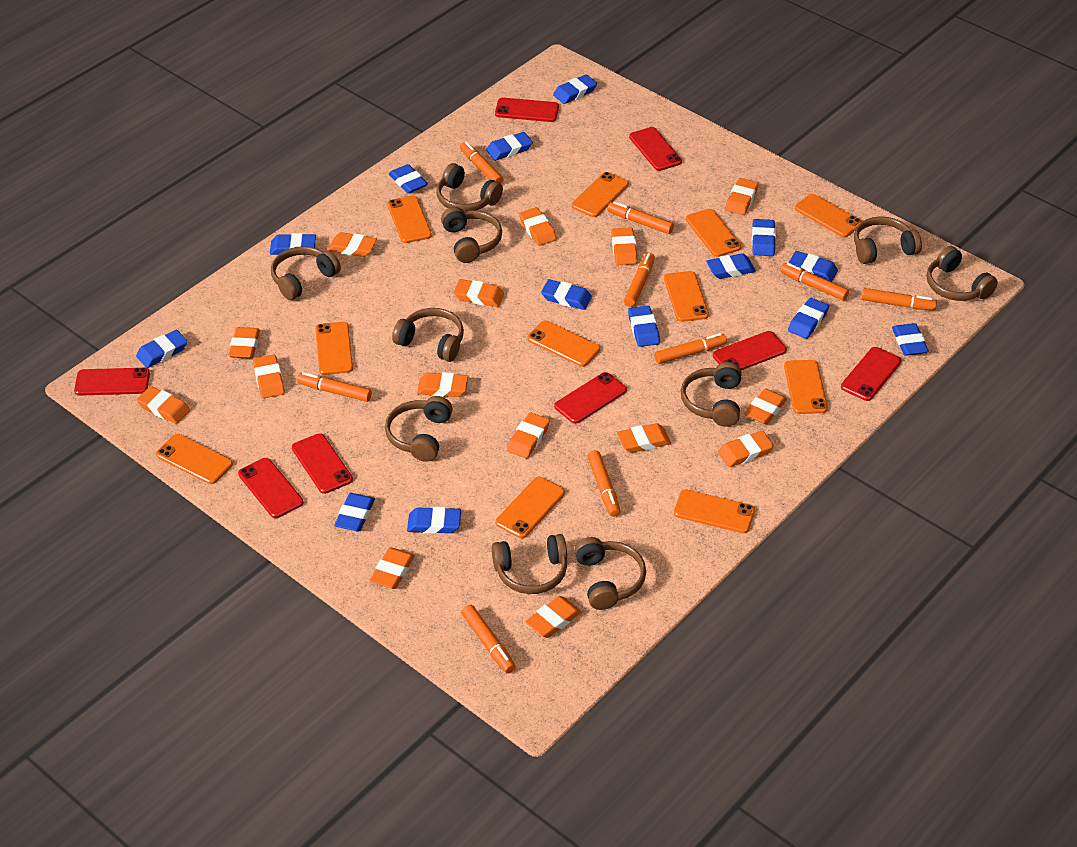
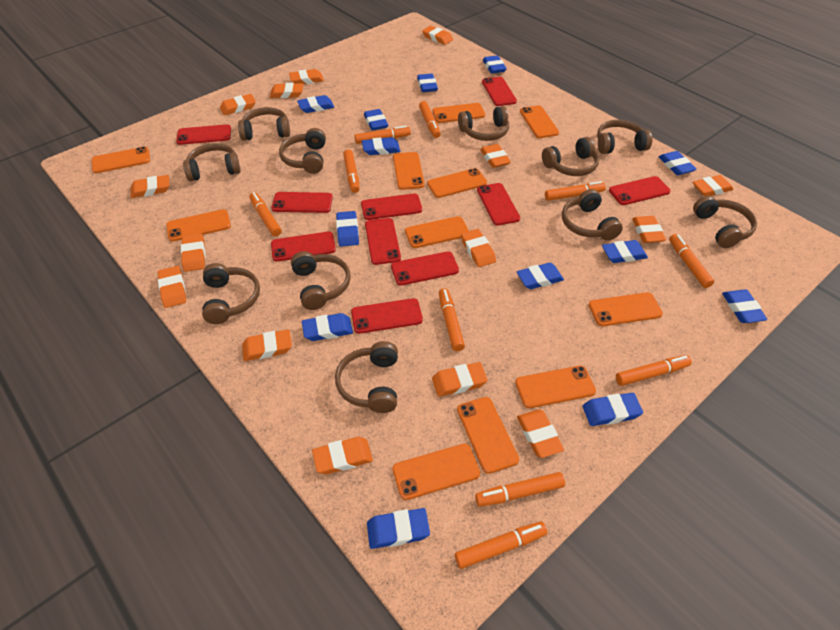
blue eraser: [136,330,188,368] [270,233,316,255] [334,493,375,532] [389,164,428,194] [407,507,461,534] [486,132,533,161] [541,279,592,310] [553,74,597,104] [628,305,660,347] [706,253,756,279] [752,219,776,256] [788,298,829,339] [789,251,838,282] [892,323,929,356] = 14 -> [297,95,334,113] [302,313,353,341] [336,211,359,247] [362,137,400,155] [364,109,388,131] [367,508,430,549] [417,73,438,92] [483,55,507,74] [517,263,564,289] [582,393,643,426] [602,240,648,263] [659,151,697,175] [722,290,767,323] = 13
brown headphones: [271,246,341,300] [385,396,453,462] [392,308,464,362] [436,163,503,211] [441,207,502,263] [492,534,567,594] [574,537,646,610] [681,362,741,427] [854,216,922,264] [927,246,998,301] = 10 -> [183,143,241,181] [202,263,260,324] [238,107,290,141] [279,128,326,174] [291,251,351,310] [335,341,398,413] [458,106,509,141] [542,137,599,176] [562,189,623,241] [597,120,652,154] [693,196,757,248] = 11
orange marker: [297,372,372,402] [460,142,503,184] [461,605,516,673] [587,450,620,517] [607,201,674,234] [624,253,655,307] [655,333,727,364] [780,263,849,301] [862,288,937,311] = 9 -> [249,192,282,236] [343,150,360,193] [354,126,411,144] [419,101,441,138] [439,288,465,351] [455,521,547,569] [475,472,565,507] [545,181,606,201] [616,355,692,386] [669,234,714,288] = 10
red phone: [74,368,150,396] [238,458,304,518] [292,433,353,494] [495,98,559,122] [554,372,627,424] [629,127,682,171] [713,331,787,370] [841,347,902,401] = 8 -> [176,124,231,145] [271,192,333,213] [271,232,336,262] [351,298,423,334] [361,193,422,220] [365,218,401,265] [391,251,459,286] [477,183,520,226] [482,77,517,106] [609,176,670,205] = 10

